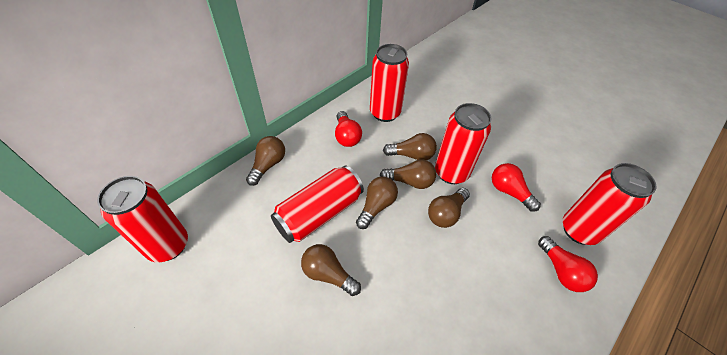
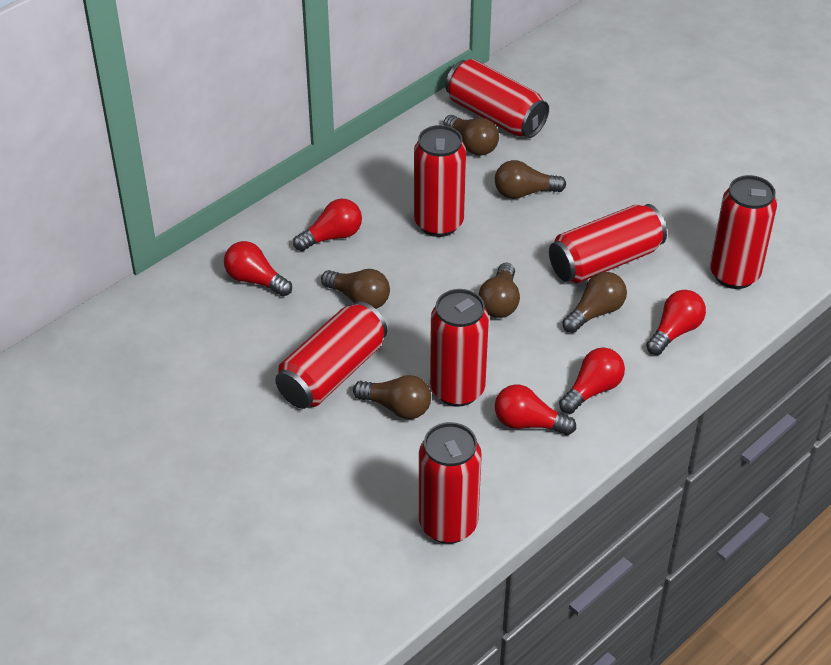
red can: [97,176,188,262] [271,165,364,243] [370,44,409,122] [435,103,491,184] [563,163,657,245] = 5 -> [275,301,387,409] [414,125,466,237] [419,422,482,544] [430,289,489,407] [445,59,549,138] [549,204,667,283] [710,175,777,289] = 7
red light bulb: [335,111,362,147] [492,163,541,212] [538,236,598,292] = 3 -> [224,241,292,297] [293,199,362,251] [495,384,576,435] [559,348,625,414] [646,290,706,355] = 5

